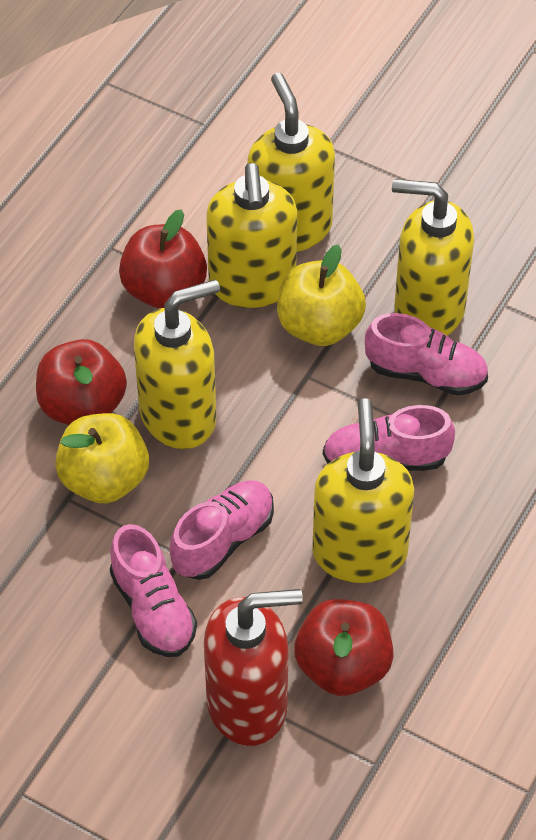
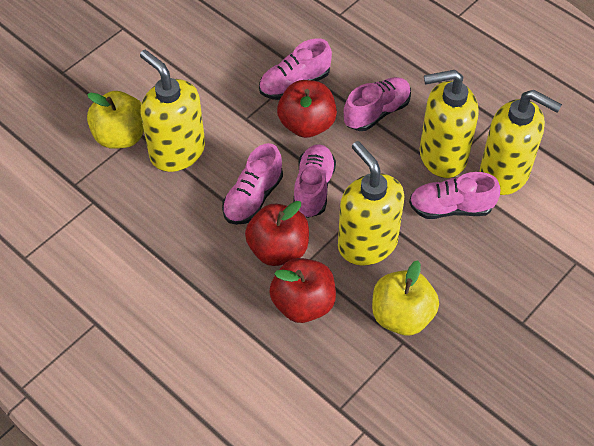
pink shoe: [110,524,197,657] [169,480,274,580] [323,405,455,471] [365,313,488,396] = 4 -> [222,143,283,225] [259,38,332,100] [293,144,336,218] [344,77,411,131] [409,172,500,219] = 5
red soap dispenser: [204,589,303,746] = 1 -> none = 0
yellow soap dispenser: [134,279,220,449] [206,163,297,308] [247,73,335,252] [312,398,414,583] [392,179,474,335] = 5 -> [140,50,205,172] [338,141,404,266] [420,70,479,178] [480,90,562,195] = 4

